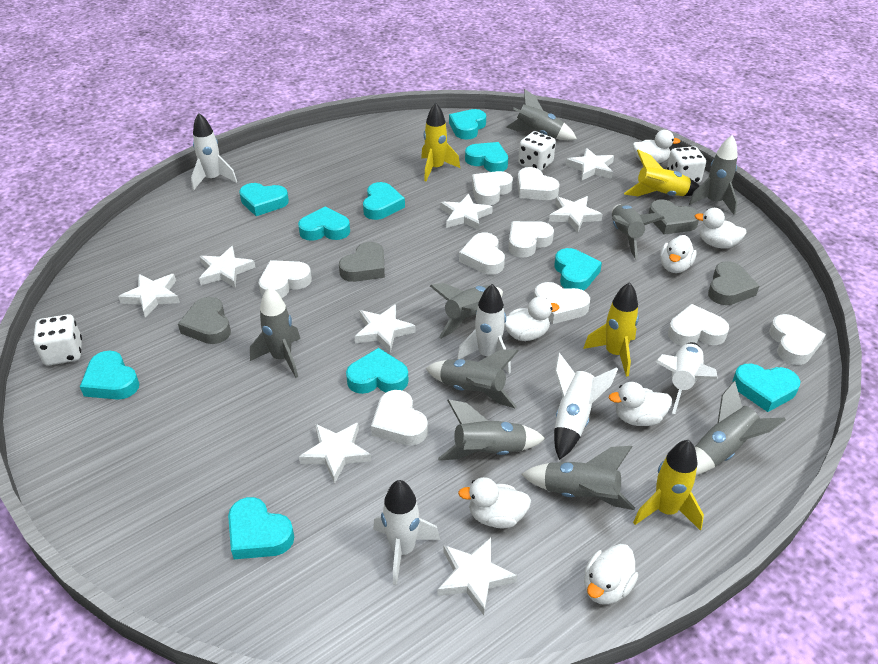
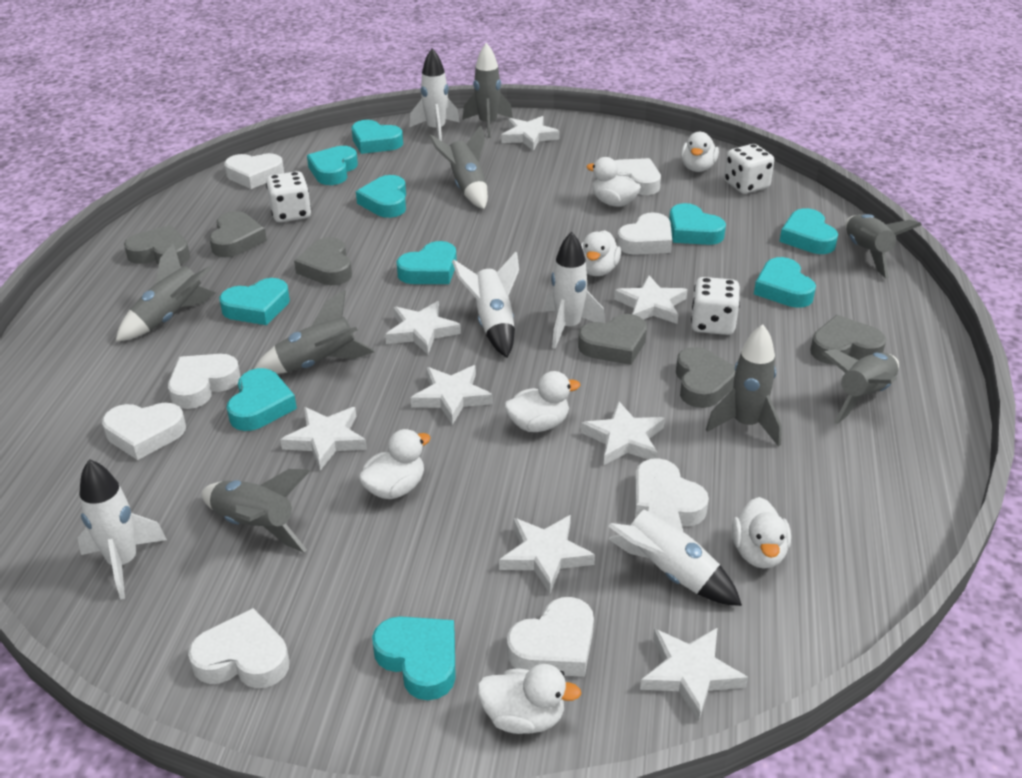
grey heart: [178,297,231,344] [339,242,385,282] [649,199,699,235] [708,261,759,305] = 4 -> [124,225,190,265] [210,211,267,258] [294,237,352,285] [578,314,647,365] [676,347,735,408] [810,315,886,364] = 6
grey rocket: [250,287,300,378] [426,349,519,409] [430,283,503,338] [438,399,545,461] [506,89,577,140] [522,446,635,510] [612,204,665,259] [689,135,738,215] [695,381,786,475] = 9 -> [115,243,216,342] [202,469,310,552] [254,290,375,374] [429,125,488,209] [463,43,513,138] [706,324,782,447] [822,349,899,424] [845,214,922,279] = 8
white heart: [259,260,312,298] [371,390,428,446] [459,233,505,275] [472,171,513,205] [508,221,554,258] [517,167,560,200] [534,282,590,324] [668,304,729,346] [769,314,826,365] = 9 -> [102,403,186,460] [168,354,241,409] [188,608,290,688] [224,153,284,189] [507,597,594,677] [614,158,661,195] [617,212,672,255] [635,458,709,526] = 8
yellow rocket: [421,103,460,181] [583,282,639,377] [624,150,699,196] [633,440,704,531] = 4 -> none = 0

